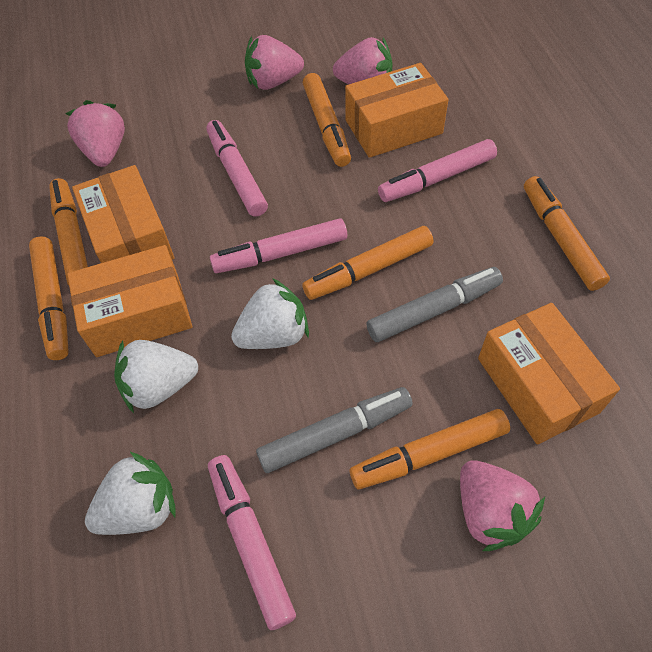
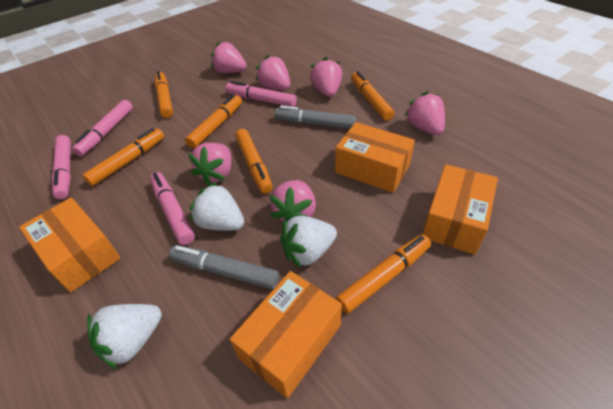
pink strawberry: [66,100,125,167] [245,35,304,90] [333,37,392,84] [460,460,545,551] = 4 -> [188,143,231,186] [211,41,247,73] [256,55,290,90] [269,180,316,222] [310,57,342,97] [404,91,445,135] = 6

